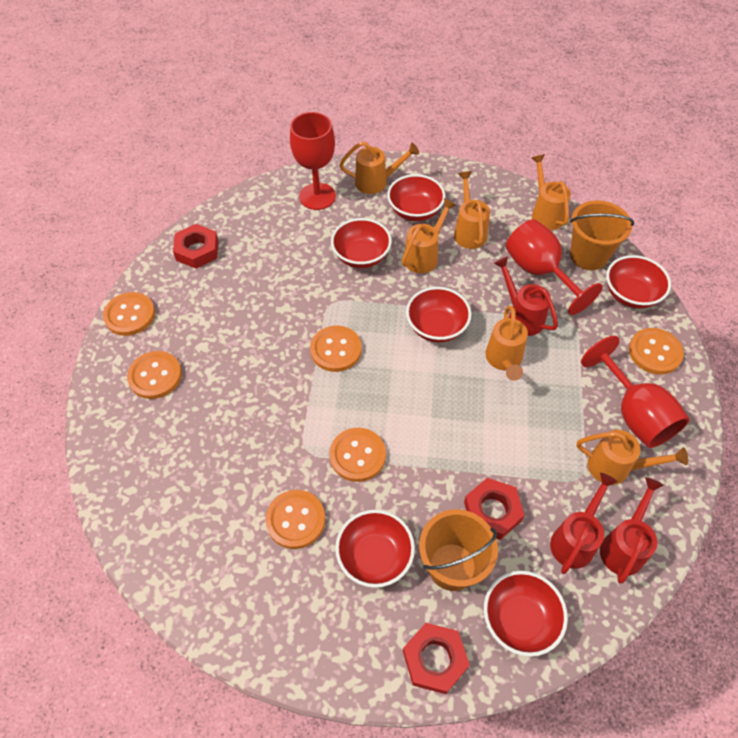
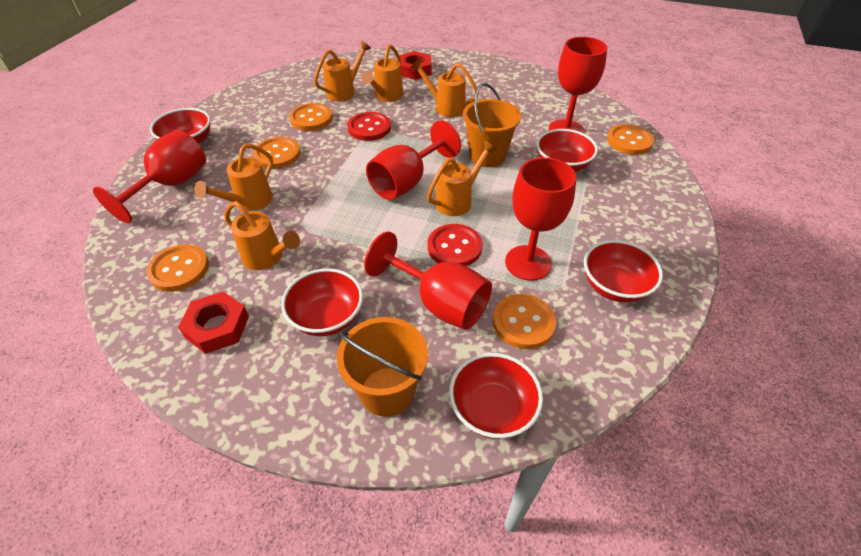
orange button: [103,292,155,336] [127,351,182,399] [265,490,325,549] [310,326,362,372] [330,428,386,482] [629,328,684,374] = 6 -> [146,244,209,292] [253,137,301,169] [289,103,333,131] [493,294,556,349] [607,124,654,155] = 5
red bowl: [331,218,392,268] [335,510,415,588] [387,174,445,221] [406,287,471,343] [484,571,568,657] [606,255,671,309] = 6 -> [150,108,211,144] [281,268,363,336] [449,353,543,439] [536,129,598,172] [584,240,663,302] = 5
red button: none = 0 -> [347,112,391,141] [428,224,483,266] = 2
red goblet: [290,112,336,210] [506,219,602,315] [581,336,689,448] = 3 -> [93,130,206,223] [364,231,492,330] [366,120,461,200] [505,157,576,281] [549,37,607,133] = 5
red nut: [173,224,218,269] [403,623,470,694] [464,478,524,540] = 3 -> [178,292,249,354] [399,51,431,80] = 2
red watering can: [494,257,558,336] [550,473,618,574] [600,477,664,584] = 3 -> none = 0

